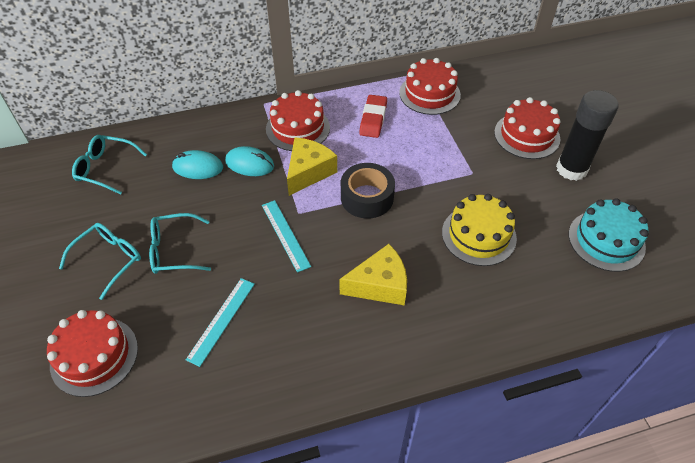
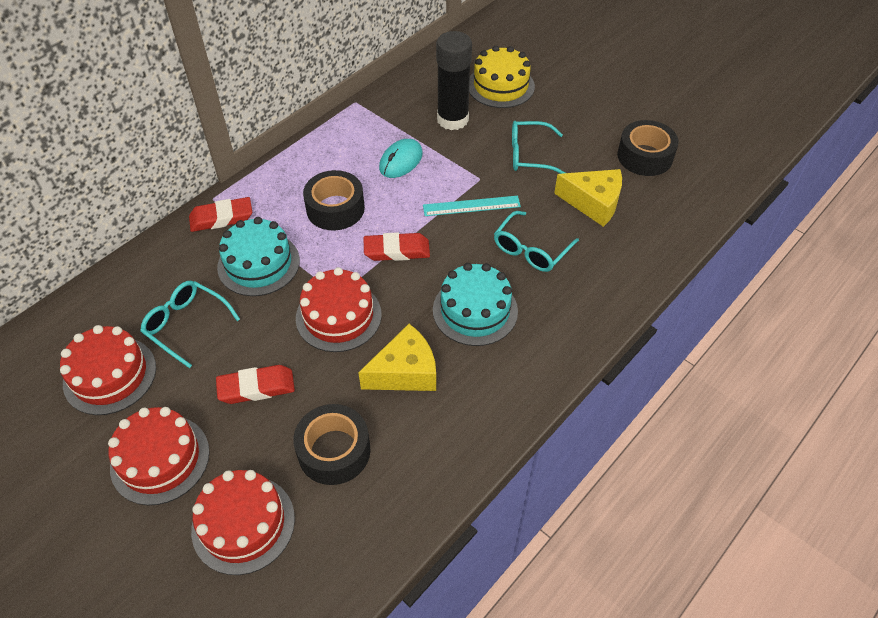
black tape: [341,163,395,218] = 1 -> [293,404,371,485] [303,170,365,230] [617,120,679,176] = 3
red eraser: [359,95,387,138] = 1 -> [189,197,252,232] [216,365,295,404] [363,232,430,261] = 3
turquoise cake: [569,198,649,272] = 1 -> [217,217,300,296] [433,263,518,346] = 2
turquoise mouse: [172,150,223,179] [225,146,274,176] = 2 -> [379,139,423,178] = 1
turquoise ruler: [186,278,255,367] [262,200,311,273] = 2 -> [423,196,521,216] = 1

